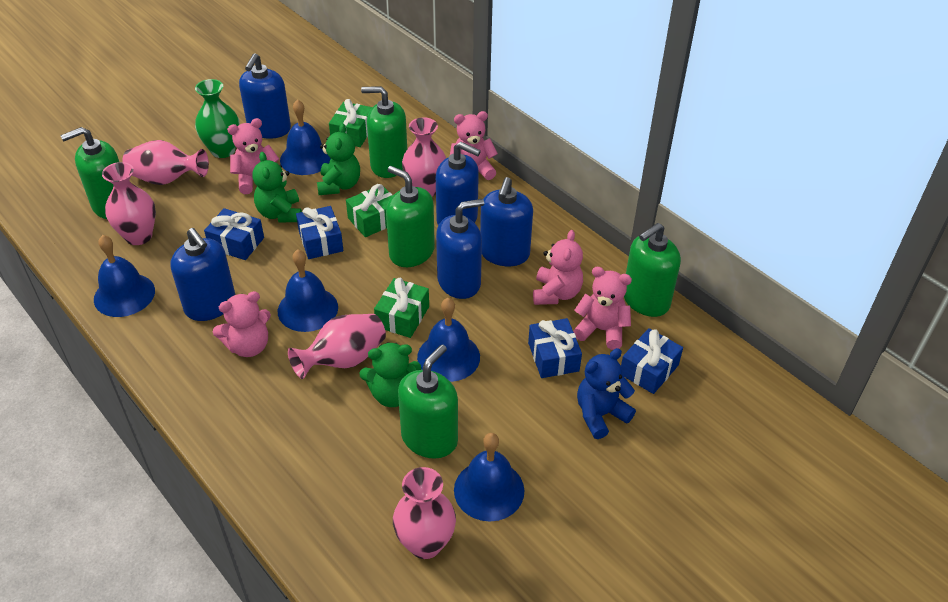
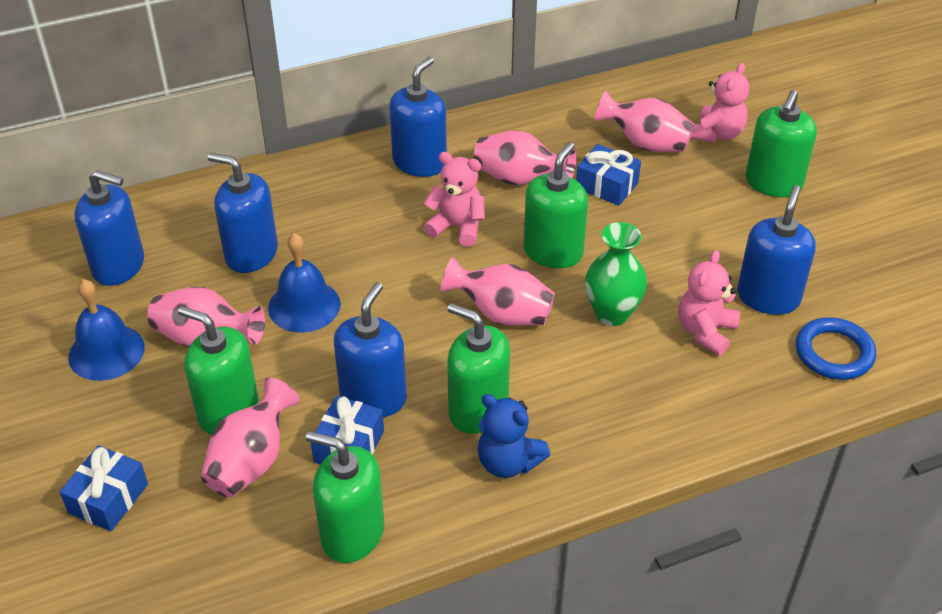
blue bell: [94,235,155,317] [278,250,338,332] [280,99,331,175] [417,298,480,382] [454,433,524,521] = 5 -> [68,279,145,381] [268,233,341,333] = 2
blue gift: [204,208,264,260] [296,206,343,259] [528,318,582,378] [621,328,683,394] = 4 -> [60,445,148,531] [311,396,384,464] [576,144,641,206] = 3
blue ring: none = 0 -> [796,317,876,380] = 1
green gift: [329,99,372,147] [346,184,393,237] [374,278,429,338] = 3 -> none = 0
green teddy bear: [253,152,302,222] [317,123,360,195] [360,342,421,407] = 3 -> none = 0
pink teddy bear: [213,291,271,357] [227,118,279,194] [450,111,498,180] [533,230,583,305] [573,267,632,350] = 5 -> [424,152,485,247] [679,250,740,356] [690,63,750,143] = 3

